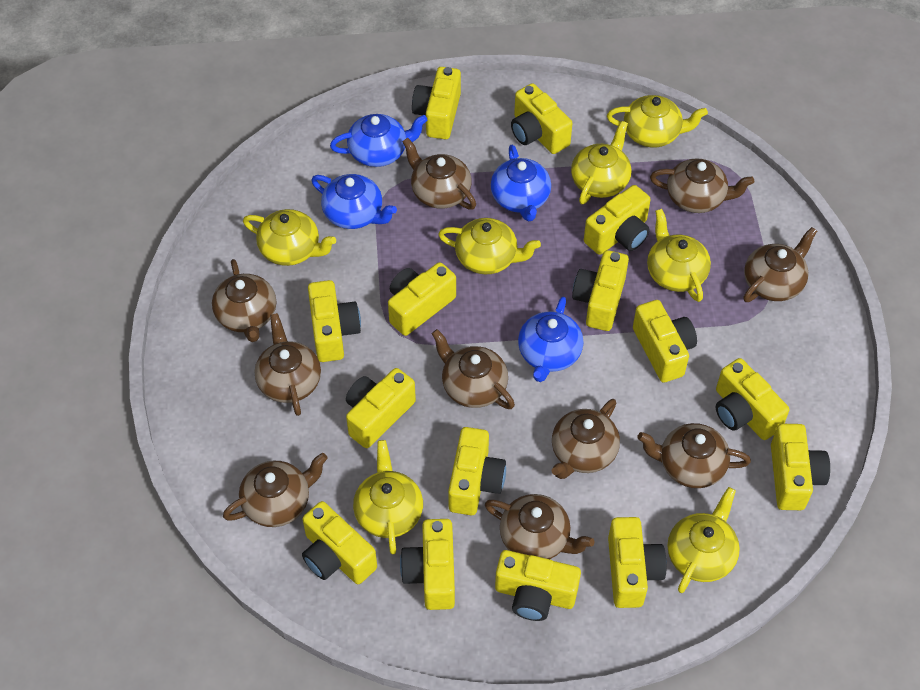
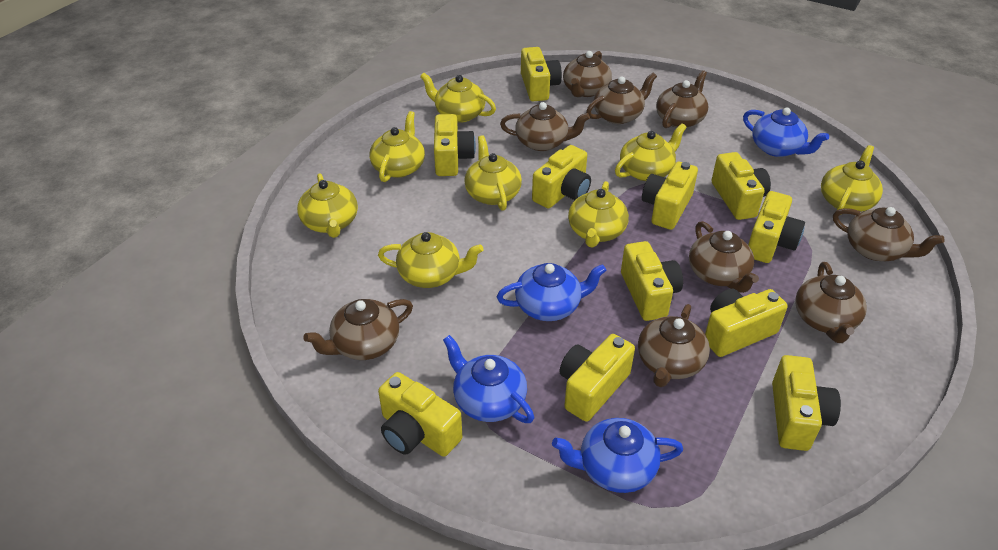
brown teapot: [212,259,276,342] [223,453,328,527] [255,313,321,416] [402,138,476,209] [431,329,515,409] [485,494,594,559] [552,399,620,479] [637,423,751,488] [650,158,754,213] [743,227,817,302] = 10 -> [303,299,413,360] [500,102,590,151] [563,51,612,97] [586,73,657,124] [638,304,710,387] [656,70,708,128] [689,221,759,293] [795,262,867,343] [833,207,944,261] = 9
yellow camera: [302,501,377,584] [308,280,361,362] [346,368,416,448] [388,262,456,336] [400,519,455,610] [412,67,461,139] [448,427,506,515] [495,550,581,621] [511,83,573,154] [572,250,629,331] [584,185,651,255] [608,517,667,608] [633,300,697,383] [715,358,789,440] [771,424,830,510] = 15 -> [378,372,462,457] [434,114,476,176] [521,47,562,101] [532,145,591,208] [560,334,635,422] [621,241,683,321] [642,162,698,230] [705,289,788,357] [712,152,771,220] [748,191,805,263] [772,355,841,451] = 11
yellow teapot: [243,209,336,266] [353,440,423,554] [438,218,541,275] [571,121,632,204] [607,95,708,147] [647,209,711,302] [668,487,740,593] = 7 -> [297,173,358,238] [369,111,425,182] [378,232,484,288] [420,73,496,123] [464,135,522,211] [568,181,629,248] [615,123,687,181] [821,145,883,212] = 8

